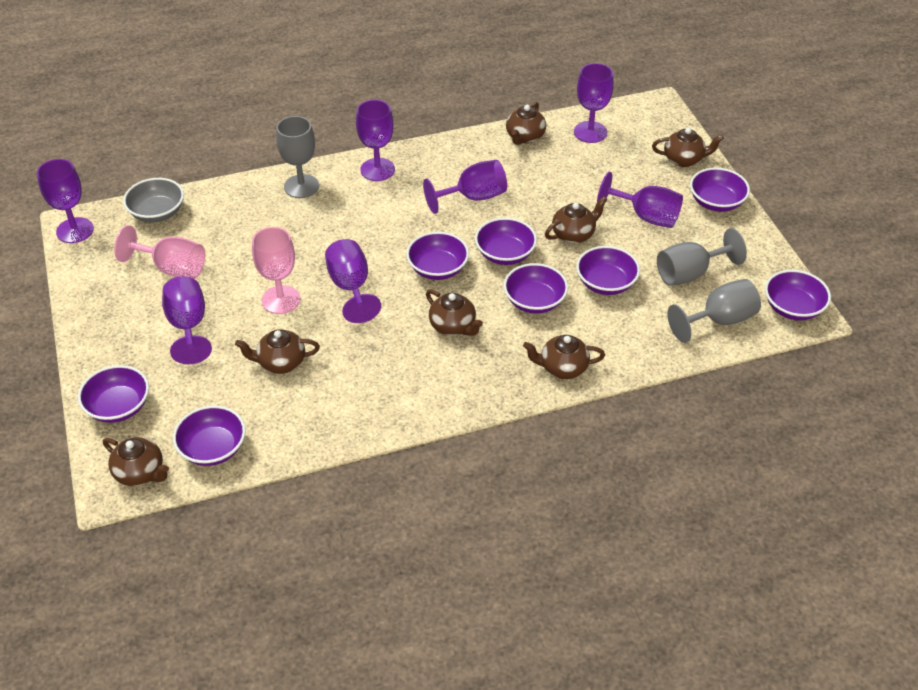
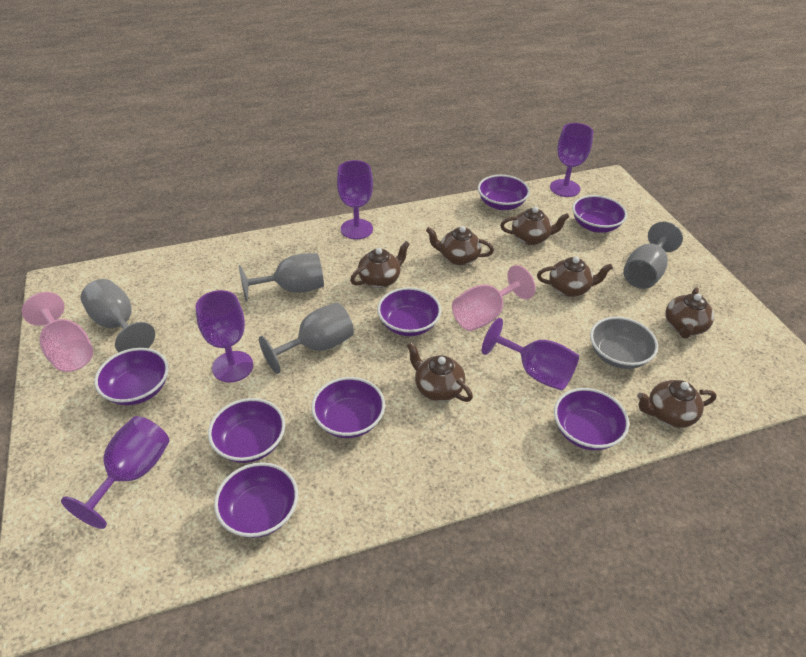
grey goblet: [276,116,319,198] [657,228,747,286] [667,279,761,343] = 3 -> [81,279,155,352] [239,253,324,302] [259,303,354,374] [623,222,683,289] = 4
purple goblet: [37,159,94,243] [162,276,212,364] [325,239,381,323] [356,100,395,181] [423,160,507,214] [574,63,614,143] [597,172,683,228] = 7 -> [61,416,169,529] [195,290,253,382] [337,160,373,239] [482,318,579,391] [550,123,593,197] = 5

